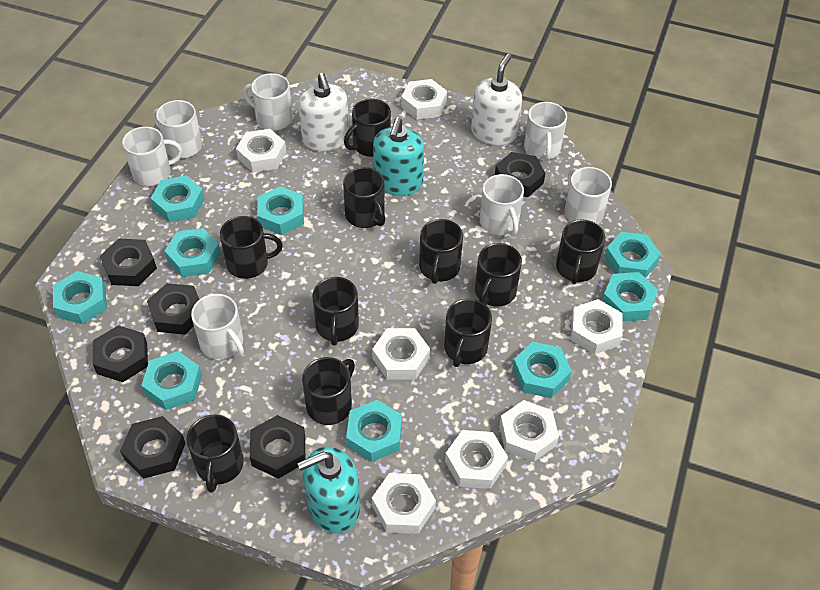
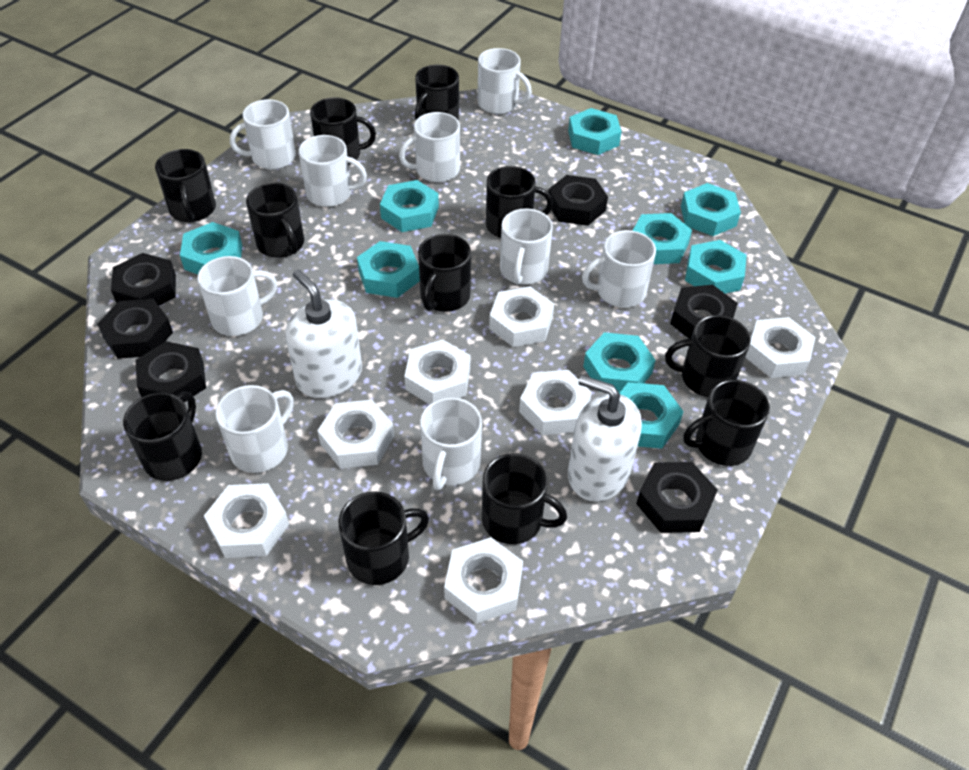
black mug: [187,415,244,493] [220,216,283,279] [302,357,355,425] [312,277,359,346] [343,167,385,228] [344,99,391,157] [419,219,463,284] [444,299,492,367] [475,243,522,307] [556,220,605,284] = 10 -> [123,391,202,481] [155,149,216,222] [246,183,304,258] [310,97,376,165] [339,491,429,585] [415,65,459,121] [418,234,471,312] [482,453,567,544] [486,166,553,238] [665,315,751,397] [683,380,770,466] = 11
turquoise soap dispenser: [297,446,360,533] [373,117,424,196] = 2 -> none = 0
white mug: [122,126,182,186] [153,100,202,158] [191,294,244,359] [243,73,293,131] [480,174,524,236] [524,102,567,160] [565,167,612,225] = 7 -> [197,256,277,336] [216,385,294,473] [230,99,296,169] [299,135,367,207] [399,112,460,182] [420,397,482,490] [478,48,532,114] [500,208,553,285] [582,230,656,308] = 9

